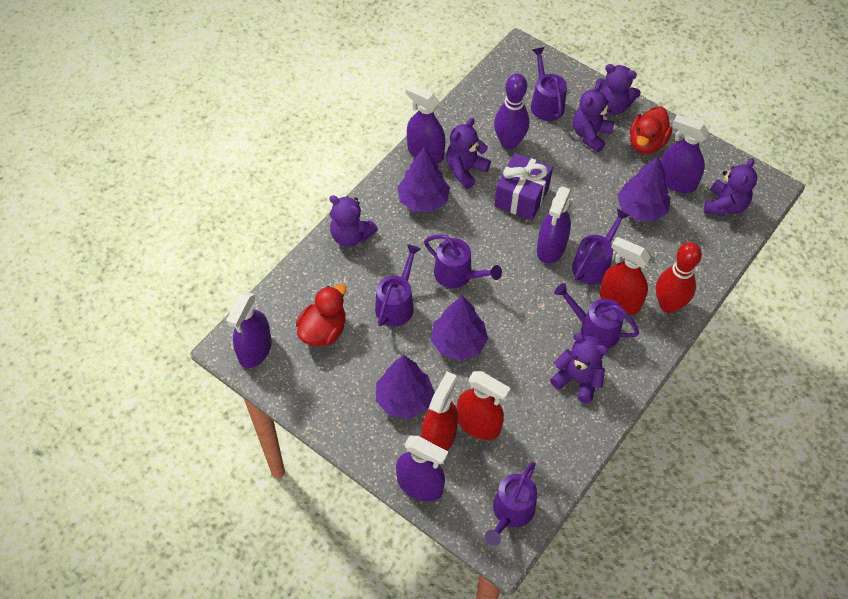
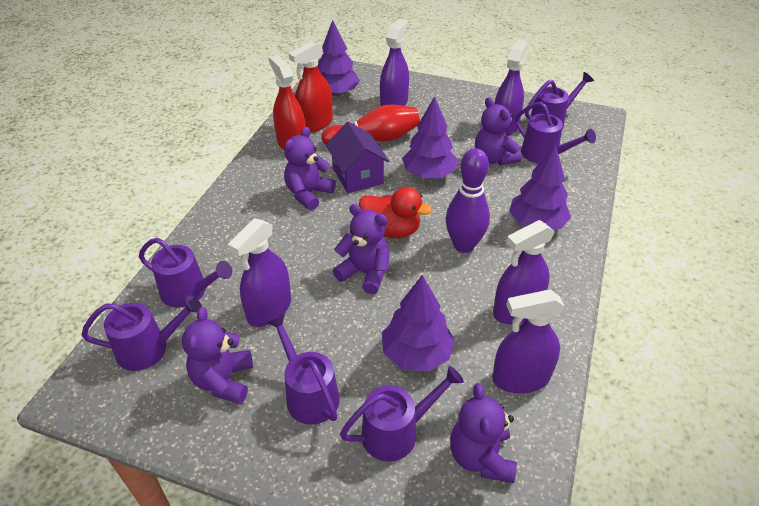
purple gift: [494,153,553,220] = 1 -> none = 0
purple house: none = 0 -> [326,121,389,193] = 1
purple teddy bear: [329,195,378,247] [446,118,491,189] [550,333,608,403] [573,82,614,152] [596,64,641,115] [704,158,758,216] = 6 -> [182,307,253,404] [284,127,336,210] [333,204,390,294] [450,383,517,483] [475,97,521,165] = 5
red duck: [296,284,346,346] [630,106,673,154] = 2 -> [359,187,432,238] = 1
red spray bottle: [421,372,458,451] [457,371,511,440] [600,237,651,315] = 3 -> [269,55,306,150] [288,41,333,132] = 2

